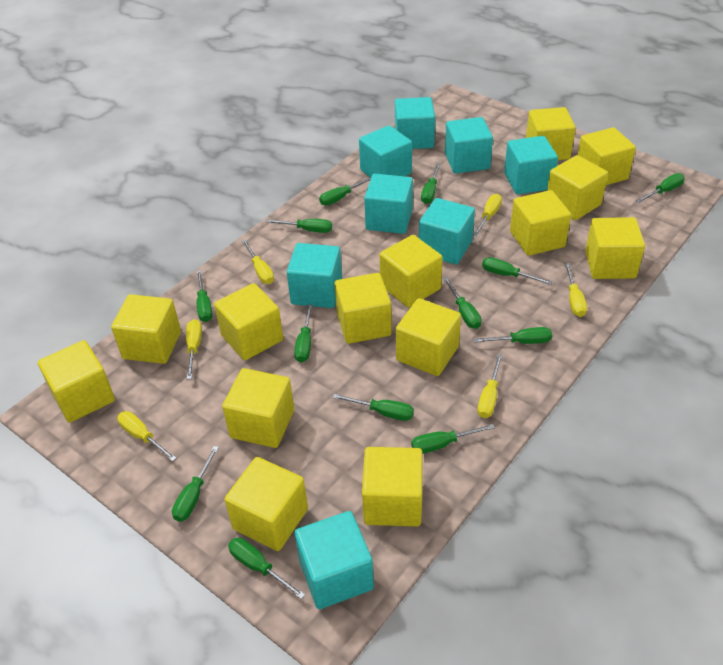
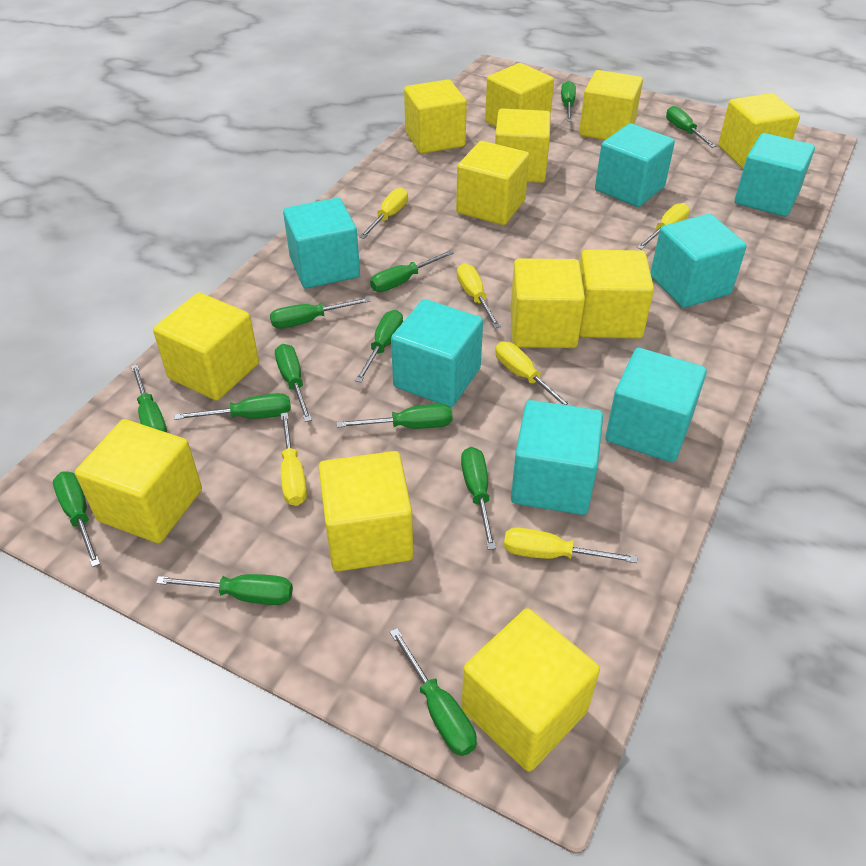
turquoise cube: [287,243,342,308] [294,511,374,609] [359,125,412,177] [364,174,413,234] [395,97,435,149] [419,198,475,265] [445,117,493,174] [504,136,558,194] = 8 -> [283,198,360,288] [391,299,483,407] [511,400,603,515] [595,123,675,207] [605,348,707,462] [650,214,747,308] [735,133,815,217] = 7
yellow cube: [38,340,115,423] [111,294,181,364] [214,283,283,360] [222,368,294,448] [224,457,308,551] [335,273,392,344] [362,447,423,527] [380,235,443,307] [396,298,461,376] [510,190,571,256] [526,107,576,160] [547,155,608,220] [578,127,636,185] [585,217,645,279] = 14 -> [75,419,202,543] [153,292,259,401] [319,451,413,571] [404,79,467,154] [456,141,529,225] [461,608,600,772] [485,63,554,127] [495,109,551,183] [510,258,585,348] [579,70,643,140] [579,249,654,339] [718,93,800,169] = 12

